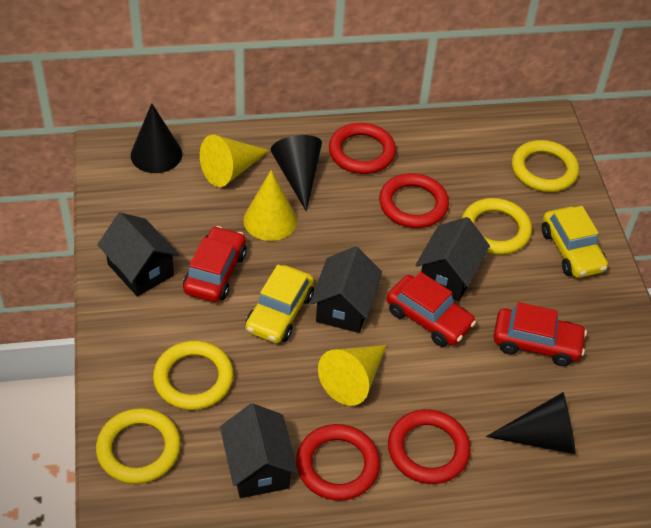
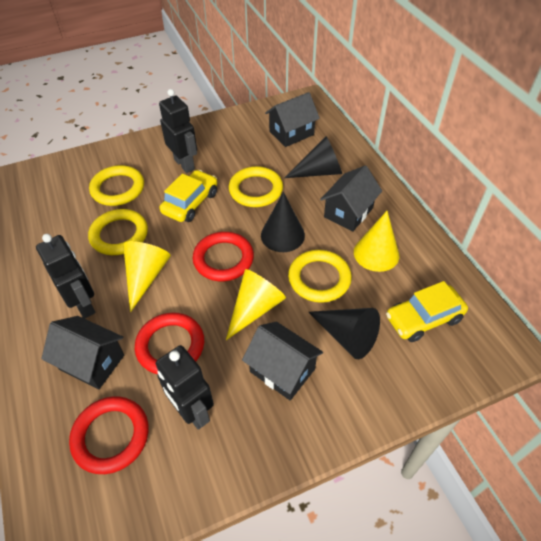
black robot: none = 0 -> [36,234,95,319] [156,345,214,430] [159,89,197,173] = 3
red car: [183,226,247,302] [386,272,476,347] [493,302,587,366] = 3 -> none = 0
red ring: [296,424,380,501] [329,123,396,174] [379,173,449,228] [388,409,471,484] = 4 -> [69,396,149,474] [135,313,204,374] [193,232,254,281] = 3

